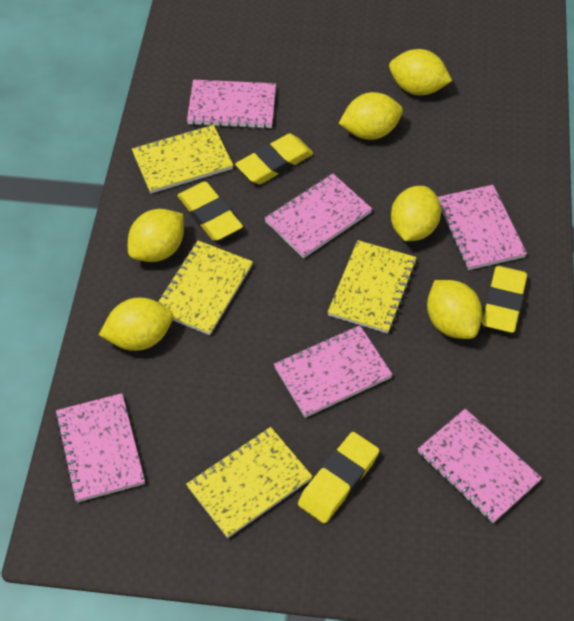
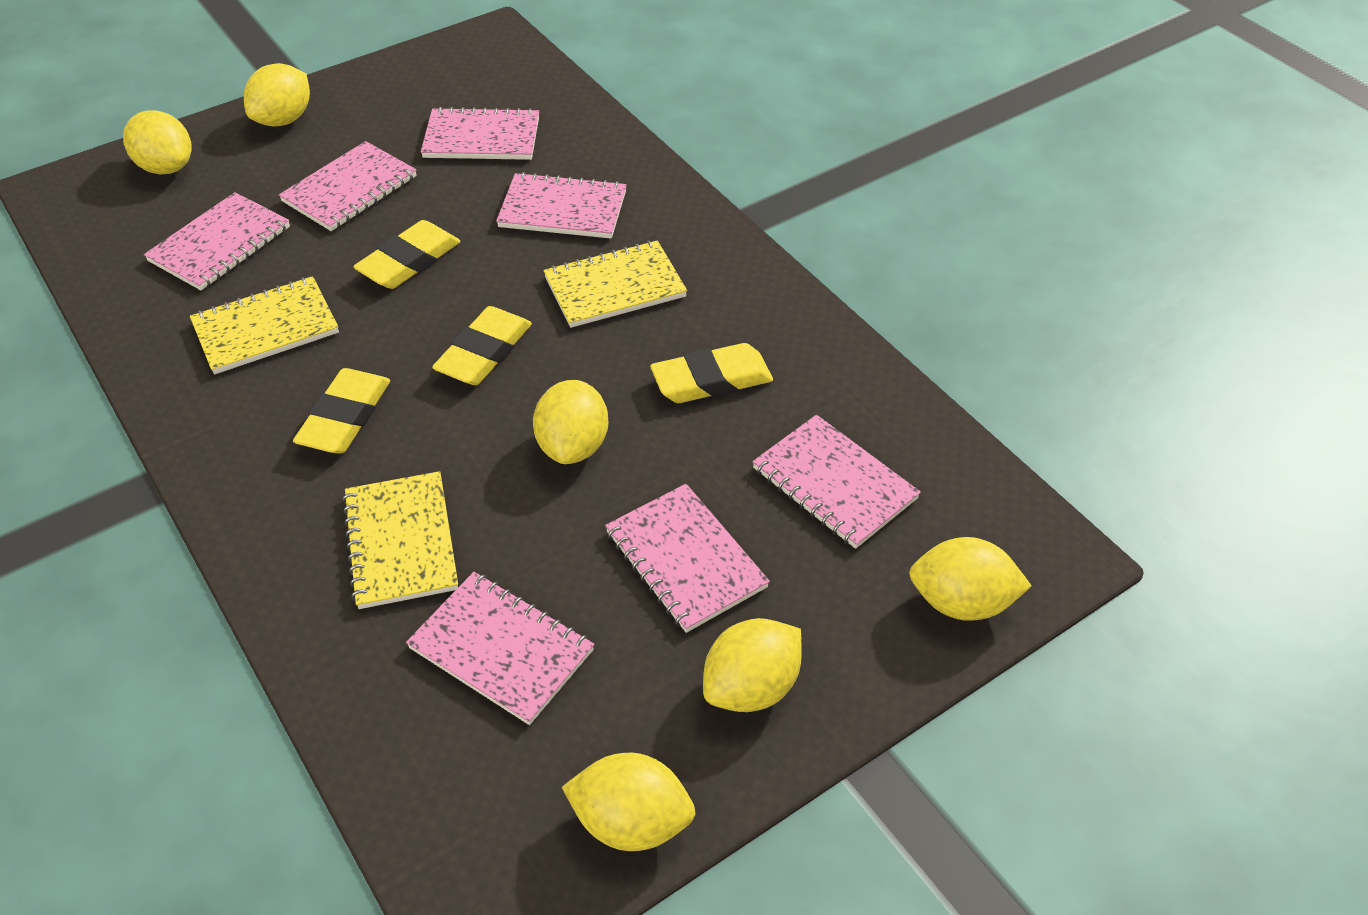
pink notebook: [55,393,145,502] [187,80,276,129] [264,174,372,258] [274,325,393,418] [418,409,542,523] [438,185,527,270] = 6 -> [144,192,290,290] [279,141,417,231] [406,572,595,725] [421,107,539,160] [496,172,626,239] [605,484,770,633] [752,415,921,549] = 7
yellow notebook: [132,125,233,194] [158,240,253,335] [186,427,313,538] [327,240,417,334] = 4 -> [190,276,339,374] [342,471,458,609] [543,240,687,328] = 3

